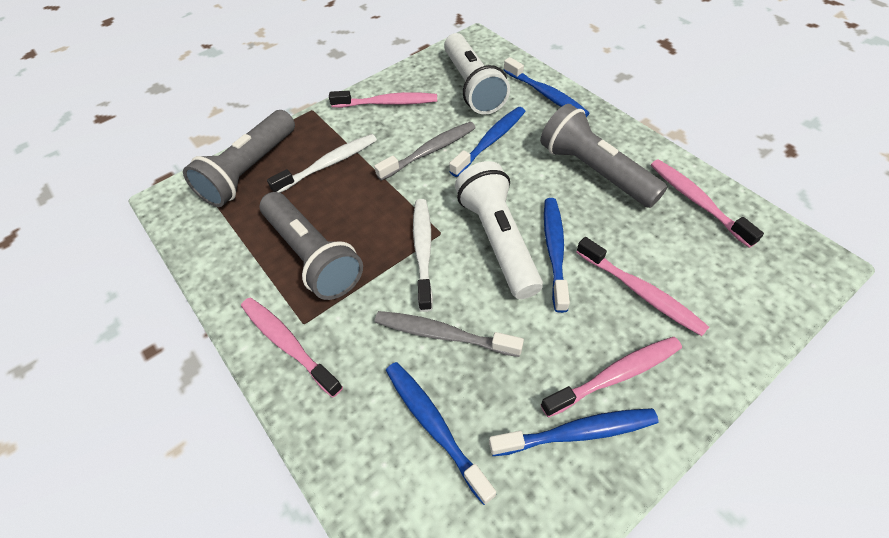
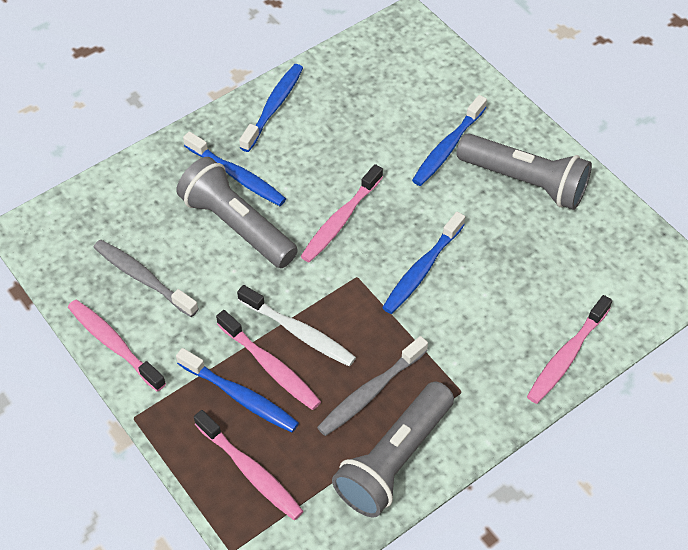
white flashlight: [444,33,510,115] [455,161,543,299] = 2 -> none = 0
white toothbrush: [267,134,377,193] [413,199,433,312] = 2 -> [237,285,356,367] = 1

